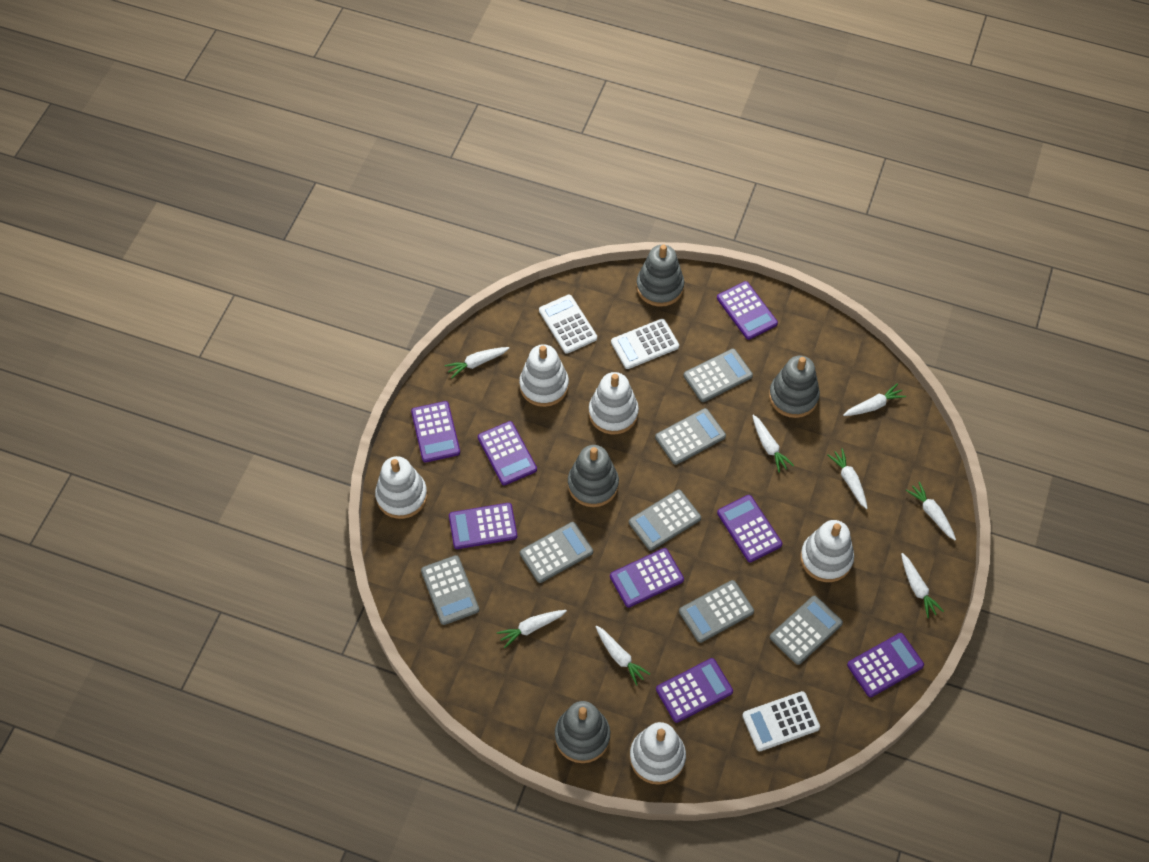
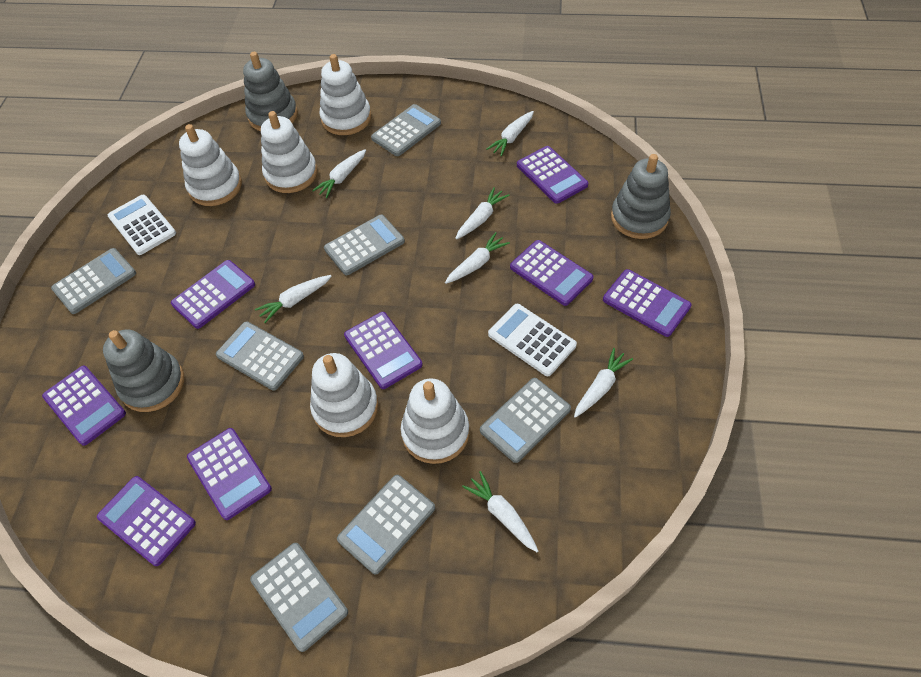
grey stacking toy: [555,701,610,763] [568,445,619,507] [636,245,684,307] [769,356,820,418] = 4 -> [103,329,184,412] [243,52,298,131] [611,154,671,239] = 3
white calculator: [539,294,597,354] [611,319,679,369] [742,691,820,751] = 3 -> [107,195,176,255] [488,304,577,376] = 2
white carrot: [445,347,509,378] [497,610,567,648] [595,626,650,686] [752,415,794,473] [827,448,868,509] [843,384,906,416] [901,553,944,618] [906,482,956,540] = 8 -> [255,275,332,323] [312,149,366,198] [445,232,510,284] [455,187,509,239] [462,471,538,552] [486,111,534,156] [574,348,633,418] = 7

